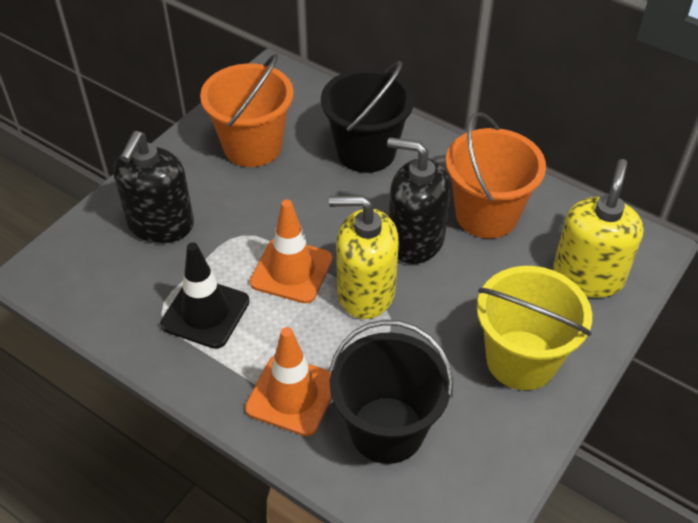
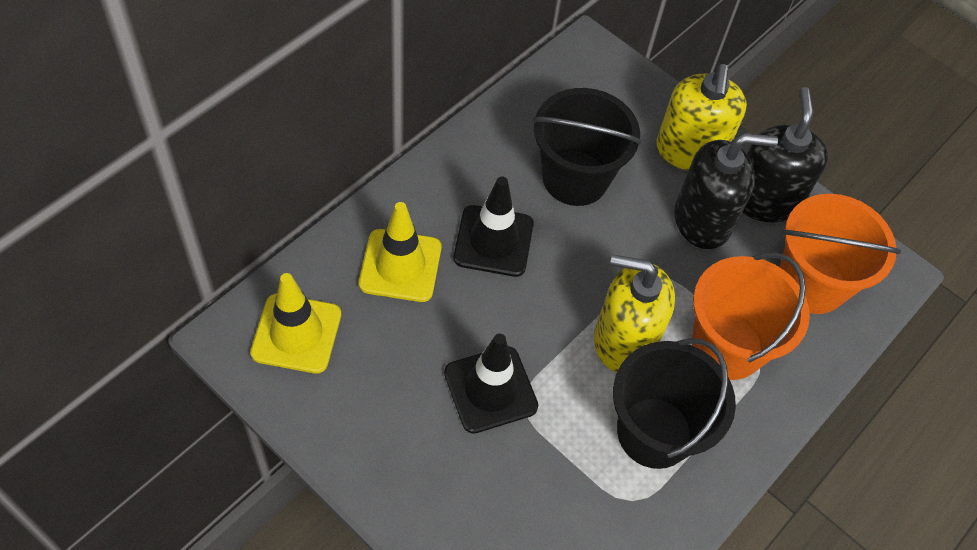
black traffic cone: [160,242,250,349] = 1 -> [444,334,538,434] [454,176,534,277] = 2
orange traffic cone: [245,327,332,436] [250,200,333,304] = 2 -> none = 0
yellow bucket: [477,266,592,390] = 1 -> none = 0
yellow traffic cone: none = 0 -> [250,273,341,373] [359,202,441,302] = 2

